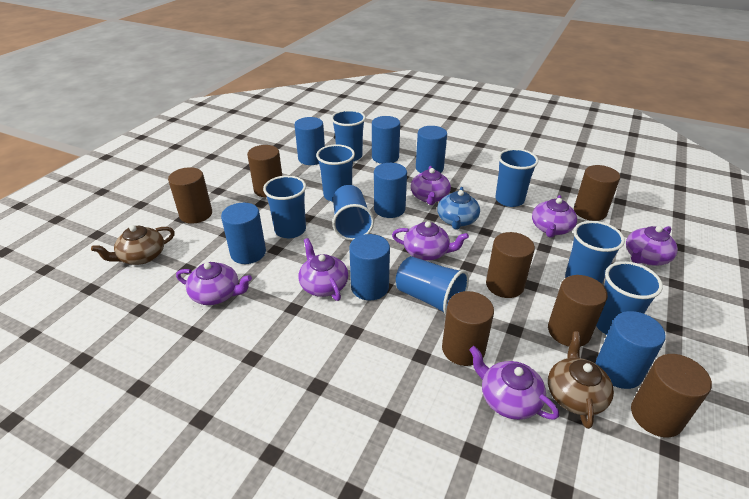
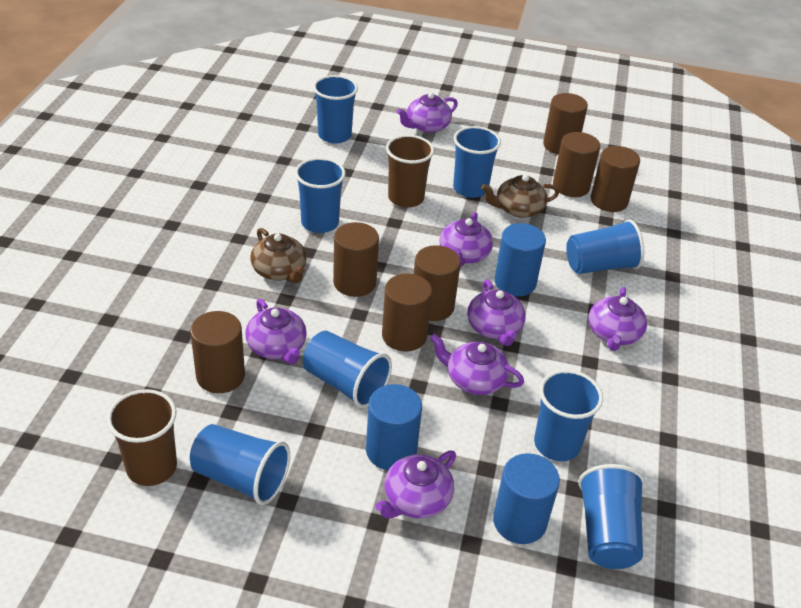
blue cylinder: [221,203,266,264] [294,117,325,165] [349,234,390,300] [372,116,400,164] [374,163,407,218] [416,126,447,173] [596,311,666,389] = 7 -> [366,384,422,471] [493,453,560,544] [494,223,546,296] = 3
blue teapot: [437,187,480,230] = 1 -> none = 0
brown cup: none = 0 -> [107,389,177,486] [386,135,434,208] = 2

